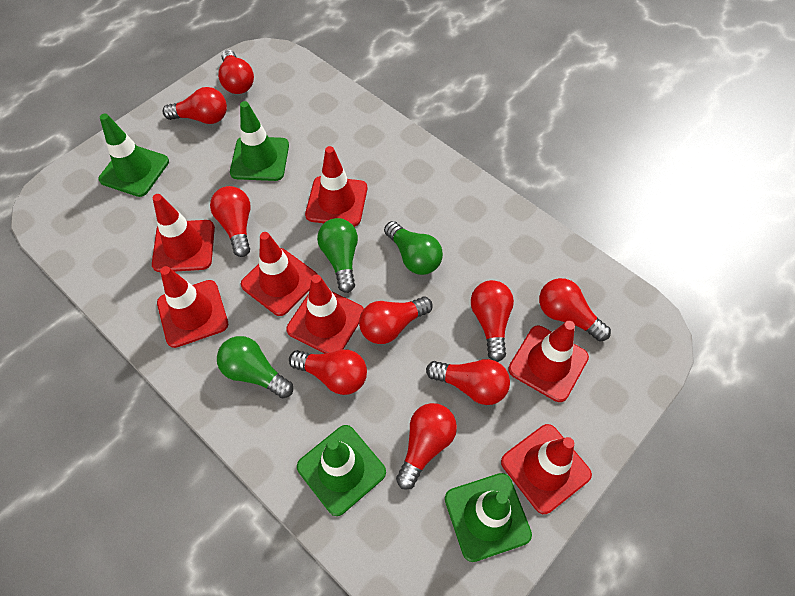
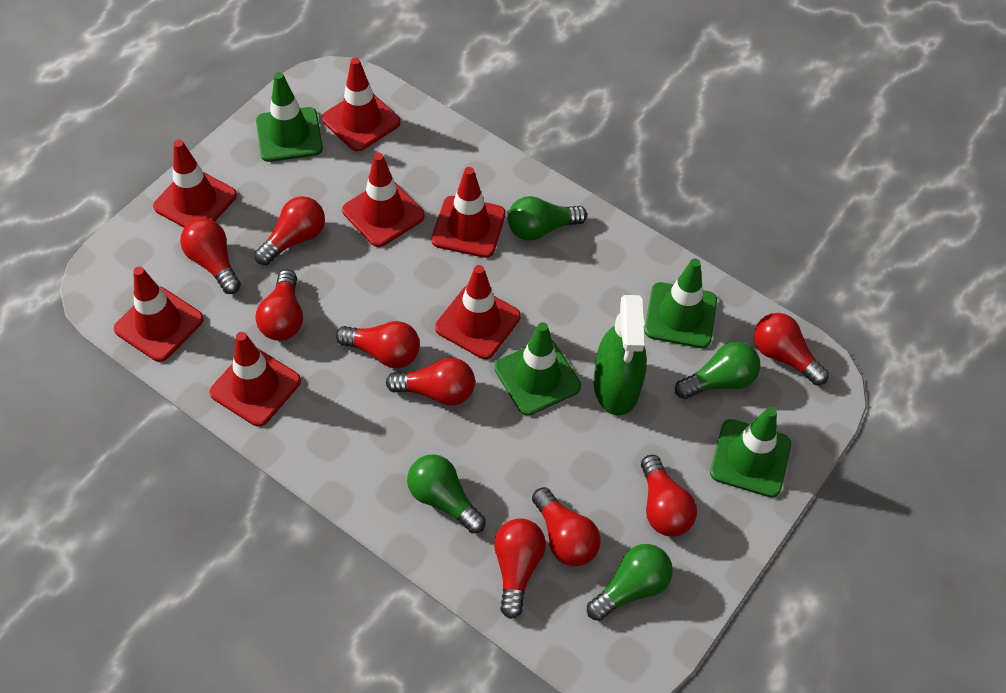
green light bulb: [217,336,293,398] [317,218,358,293] [384,221,443,275] = 3 -> [407,454,486,533] [508,196,587,241] [587,544,673,621] [675,342,760,399] = 4
green spray bottle: none = 0 -> [594,295,647,415] = 1

